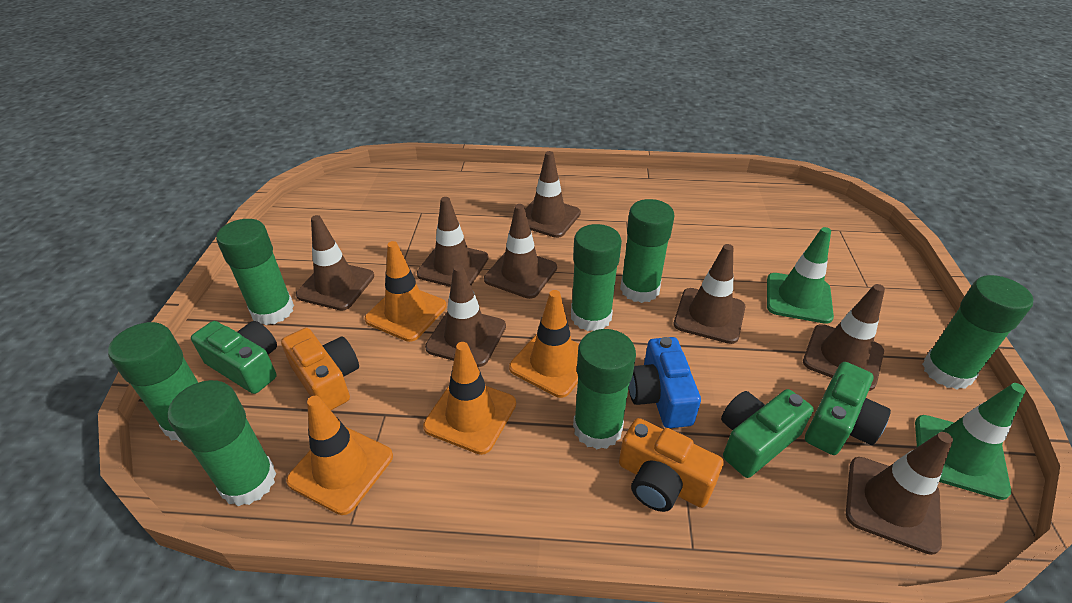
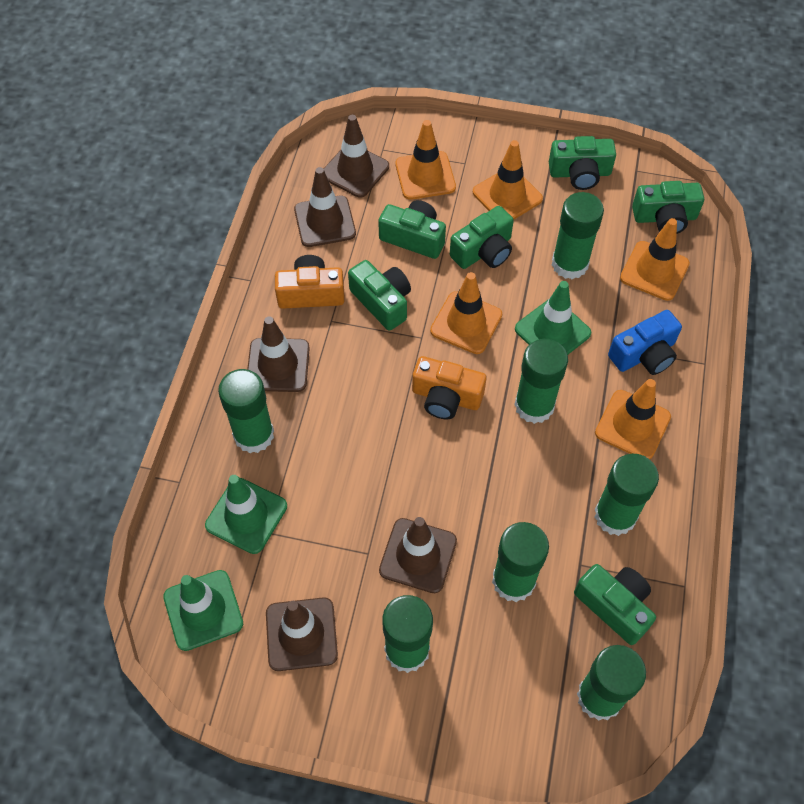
brown traffic cone: [296,215,374,310] [417,197,488,287] [425,265,506,367] [484,204,557,299] [525,151,581,238] [674,244,745,344] [803,284,885,391] [846,432,953,555] = 8 -> [247,316,310,392] [266,597,338,671] [294,167,356,247] [324,115,389,198] [379,517,457,593] = 5
green camera: [191,321,277,394] [721,389,814,478] [805,362,891,455] = 3 -> [348,260,411,331] [378,200,446,259] [450,206,514,269] [549,136,616,190] [574,564,656,645] [632,181,704,234] = 6
green traffic cone: [767,227,834,324] [915,383,1026,500] = 2 -> [163,570,243,651] [205,475,287,554] [515,281,591,355] = 3
orange traffic cone: [286,396,393,515] [365,241,446,342] [423,342,516,455] [509,290,579,398] = 4 -> [395,120,456,200] [430,272,502,354] [473,140,543,219] [595,379,671,459] [620,218,690,301] = 5

